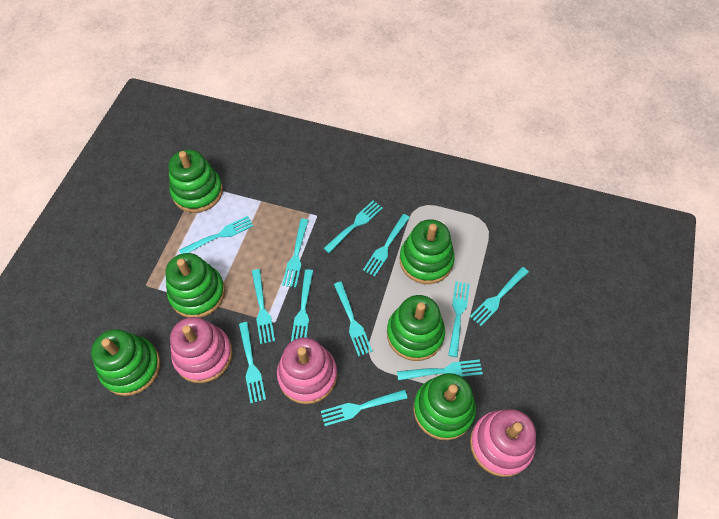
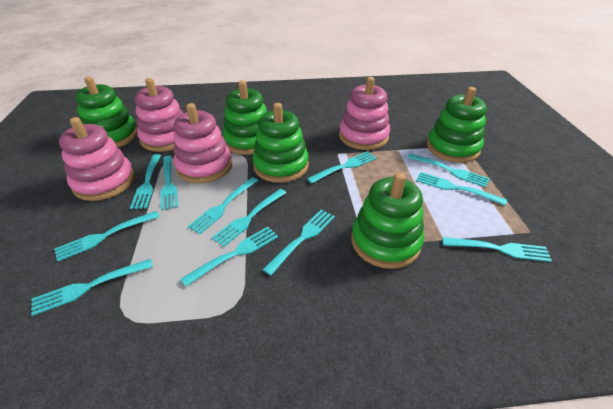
green stacking toy: [91,329,160,396] [165,253,225,318] [168,149,223,213] [387,295,445,361] [400,219,455,284] [413,373,476,440] = 6 -> [75,77,137,147] [222,81,267,155] [252,103,309,183] [351,172,424,269] [427,87,487,163] = 5
pink stacking toy: [170,317,233,383] [277,337,337,404] [470,409,536,477] = 3 -> [59,117,135,201] [135,78,183,152] [174,103,232,183] [339,77,390,150] = 4

